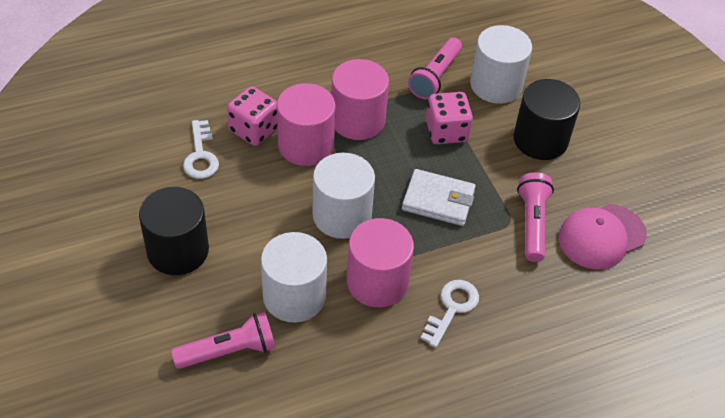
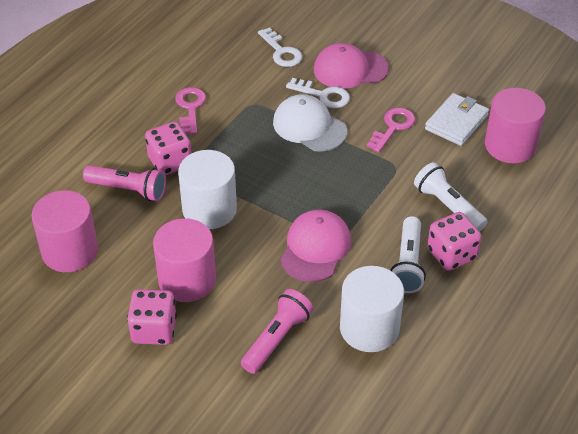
black cylinder: [139,187,209,275] [513,79,580,160] = 2 -> none = 0
pink cap: [559,204,646,270] = 1 -> [280,209,351,282] [314,43,389,89] = 2
pink dice: [227,86,277,146] [426,92,473,144] = 2 -> [127,289,177,345] [145,122,192,175] [427,212,481,271] = 3
pink flashlight: [171,312,276,369] [408,37,462,99] [517,172,554,262] = 3 -> [83,165,166,201] [241,289,313,374] = 2
pink key: none = 0 -> [175,87,206,134] [367,108,415,152] = 2
white cap: none = 0 -> [273,94,347,152] = 1
white cylinder: [261,232,327,323] [313,153,375,239] [470,25,532,104] = 3 -> [178,150,237,229] [340,266,404,352] = 2
white flashlight: none = 0 -> [390,216,426,293] [414,162,488,232] = 2

